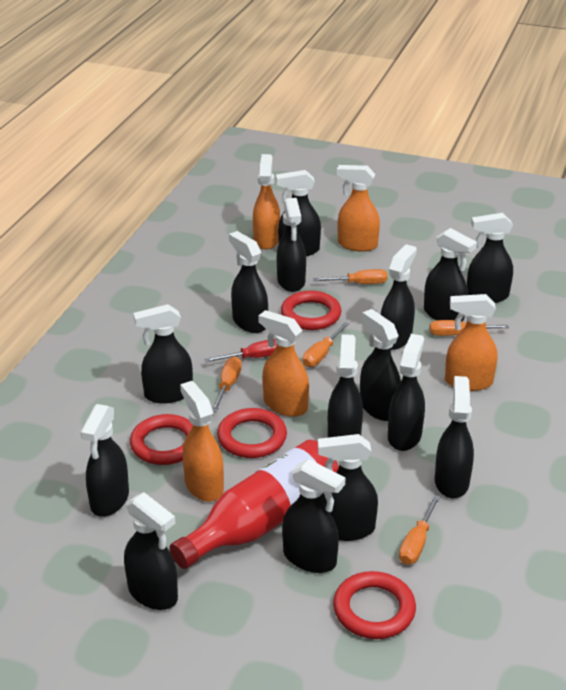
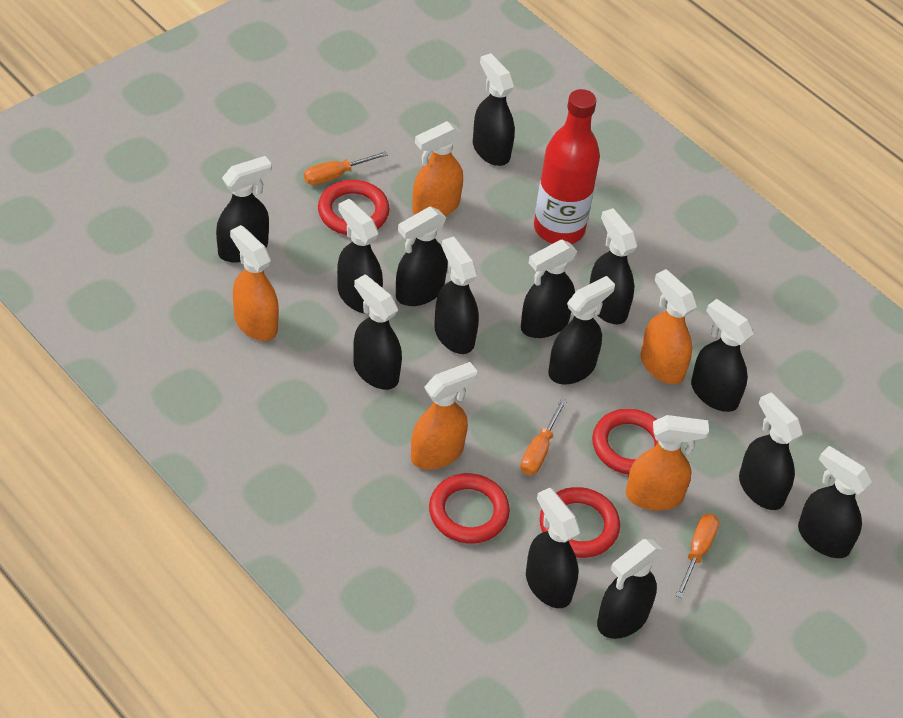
black spray bottle: [80,404,129,517] [124,492,178,610] [133,304,193,404] [229,231,268,333] [276,170,321,256] [277,198,306,292] [282,459,345,573] [318,434,378,541] [328,334,363,438] [360,309,401,421] [380,244,417,350] [388,334,425,451] [424,228,477,321] [435,376,474,498] [467,213,513,303] = 15 -> [216,156,272,263] [337,199,383,314] [353,274,402,390] [396,207,448,306] [434,236,479,354] [473,53,515,166] [521,240,577,338] [526,488,580,608] [548,276,615,384] [590,208,637,324] [597,539,663,639] [691,299,754,412] [739,392,803,510] [798,446,872,558] = 14
orange screwdriver: [212,357,242,412] [303,322,349,367] [313,269,387,284] [399,495,440,565] [430,320,509,336] = 5 -> [304,151,388,185] [520,398,567,475] [676,514,719,598] = 3
red screwdriver: [204,339,277,363] = 1 -> none = 0

